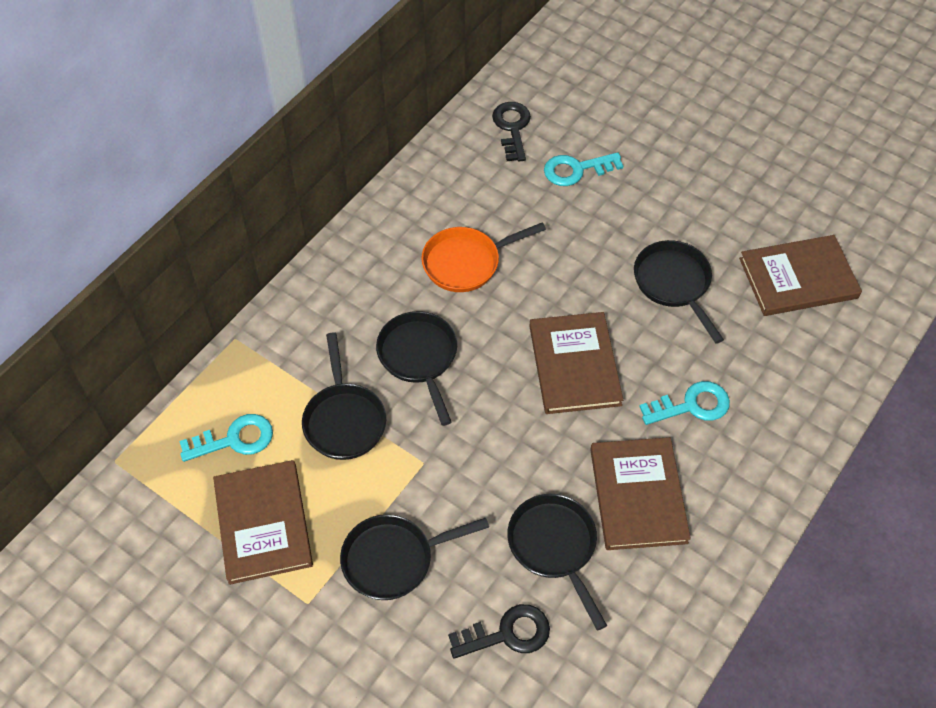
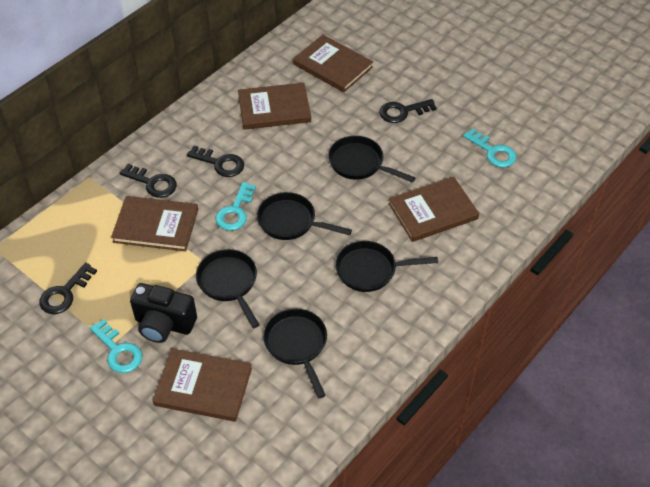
black camera: none = 0 -> [130,283,197,343] = 1
black key: [448,604,550,659] [492,102,531,161] = 2 -> [39,263,97,314] [120,164,177,198] [187,146,244,177] [379,99,437,123] = 4
brown book: [213,460,313,585] [529,312,623,414] [590,437,691,550] [739,235,862,316] = 4 -> [111,196,198,251] [153,349,252,422] [238,83,311,130] [293,35,373,92] [388,176,479,242] = 5
orange pan: [421,222,546,292] = 1 -> none = 0

